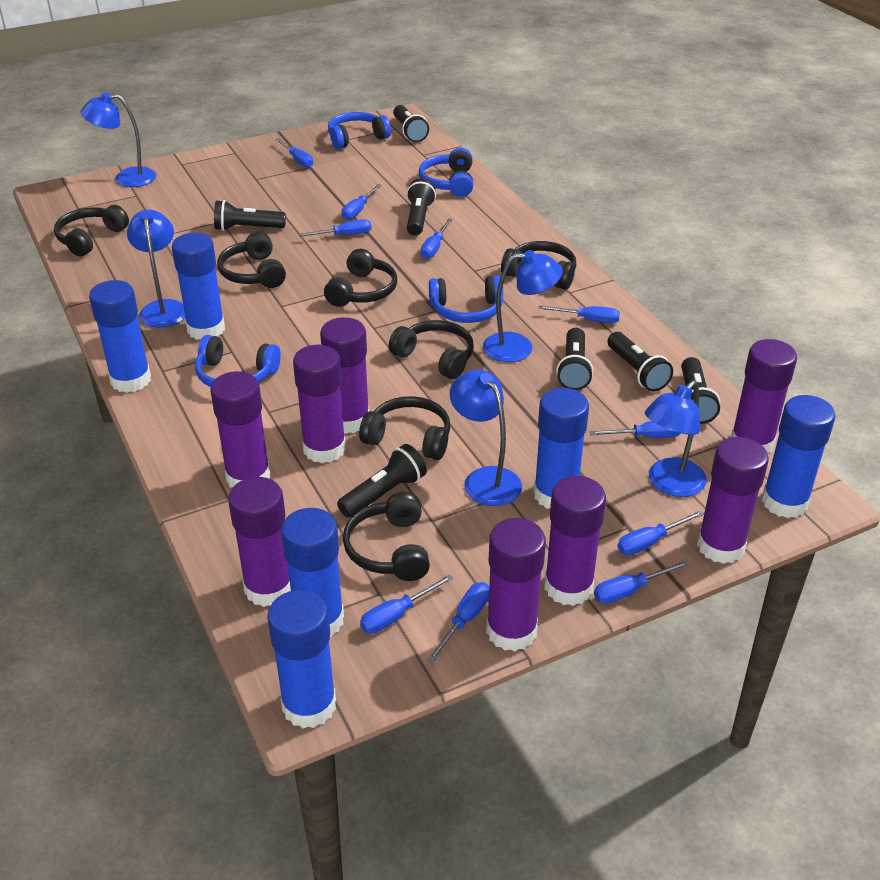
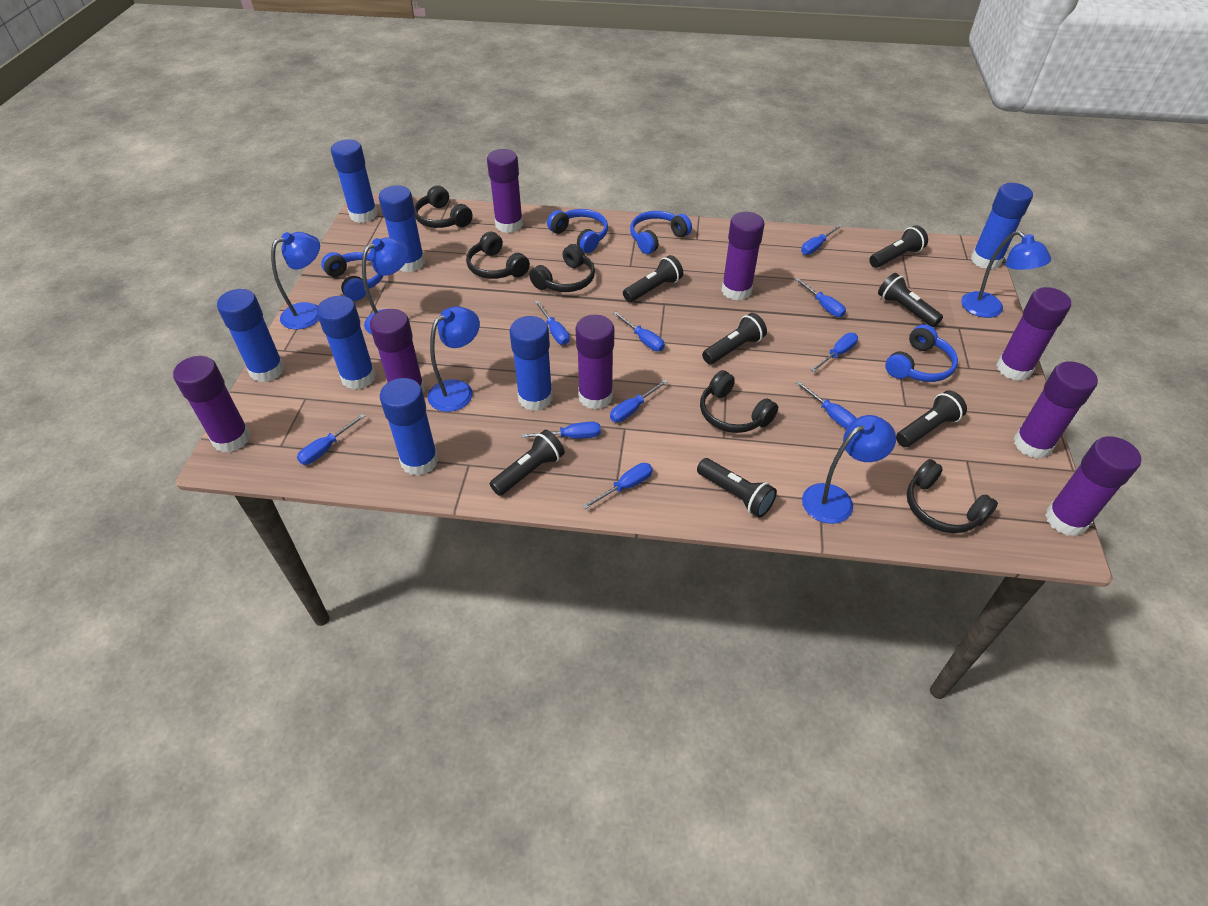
black headphones: [54,205,129,256] [217,232,286,288] [324,249,397,307] [343,492,430,581] [359,396,450,460] [389,320,474,379] [501,241,577,290] = 7 -> [414,185,473,228] [466,232,530,279] [529,244,595,292] [700,370,778,433] [907,459,998,533] = 5
blue glue stick: [89,280,151,393] [172,233,225,340] [267,590,336,728] [281,508,344,637] [534,388,589,508] [762,395,835,518] = 6 -> [217,289,285,382] [317,296,376,390] [331,140,378,223] [379,185,425,272] [380,378,438,476] [510,316,553,411] [971,183,1033,269] = 7

